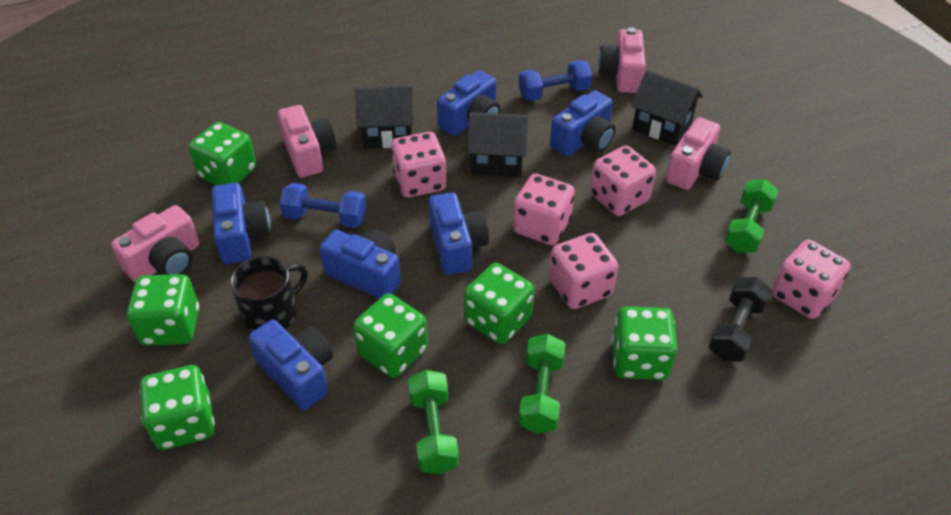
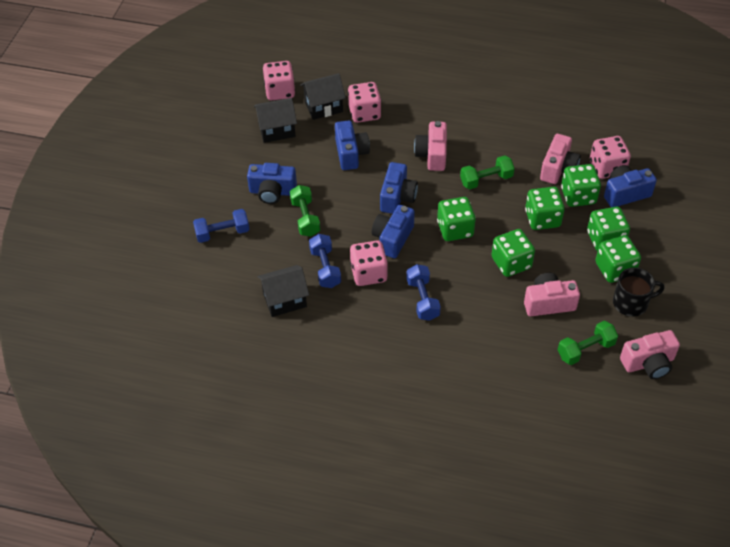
black dumbbell: [708,277,772,362] = 1 -> none = 0
blue camera: [212,183,271,264] [249,320,333,410] [319,228,401,299] [429,192,489,275] [437,70,500,136] [550,90,616,157] = 6 -> [247,163,297,204] [335,120,370,170] [372,205,415,258] [380,162,418,214] [604,165,657,207] = 5
blue dumbbell: [280,183,366,228] [519,60,593,101] = 2 -> [193,209,250,243] [309,234,341,288] [406,264,441,321] = 3
pink dice: [391,132,447,198] [513,174,575,245] [549,233,618,309] [590,146,656,216] [772,240,851,319] = 5 -> [263,61,295,100] [348,82,381,123] [350,240,388,286] [590,136,631,179] = 4

